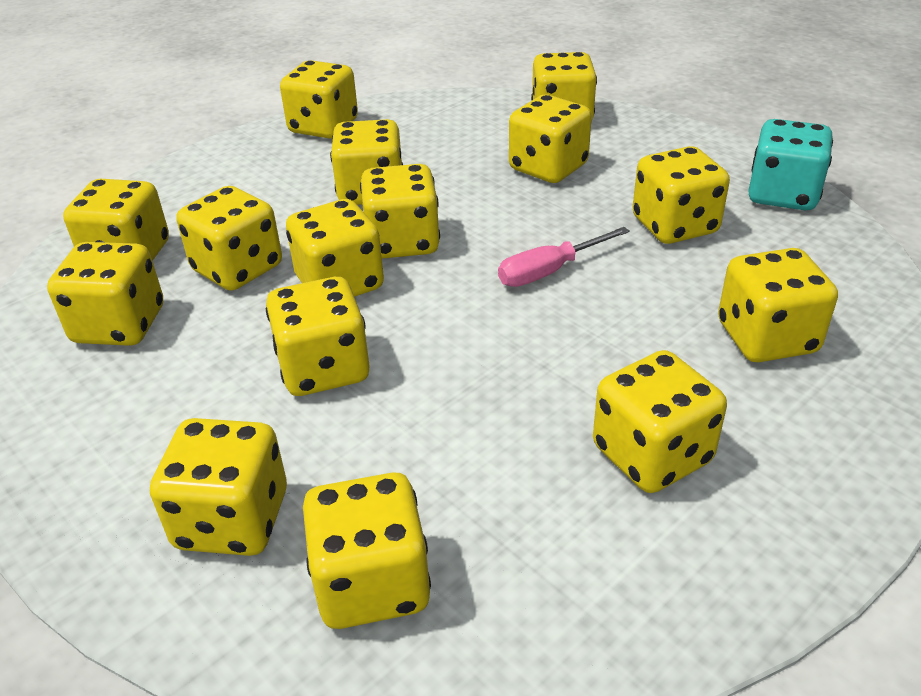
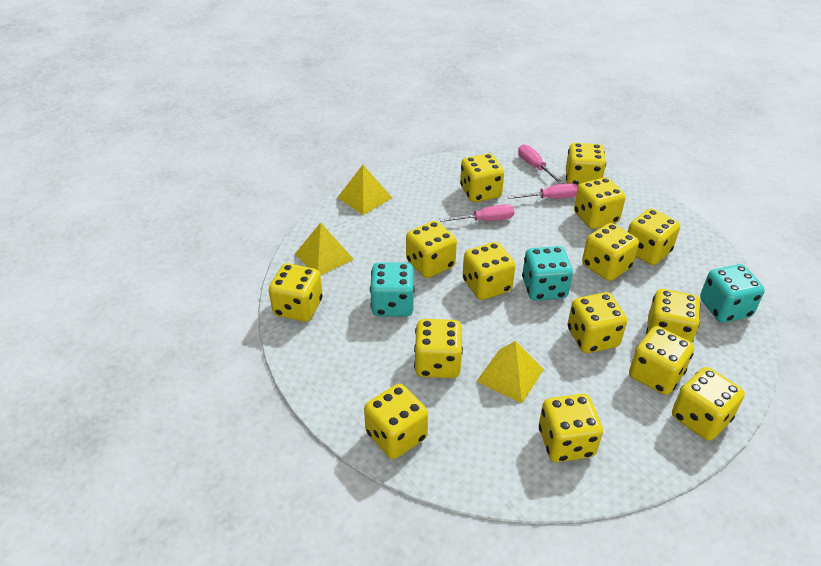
pink screwdriver: [498,227,630,287] = 1 -> [440,204,514,222] [507,183,578,199] [518,145,564,184] = 3
turquoise dice: [748,119,833,210] = 1 -> [370,262,415,316] [522,246,573,301] [700,264,765,323] = 3
yellow pyramid: none = 0 -> [295,222,354,276] [337,165,392,215] [476,341,544,403] = 3

